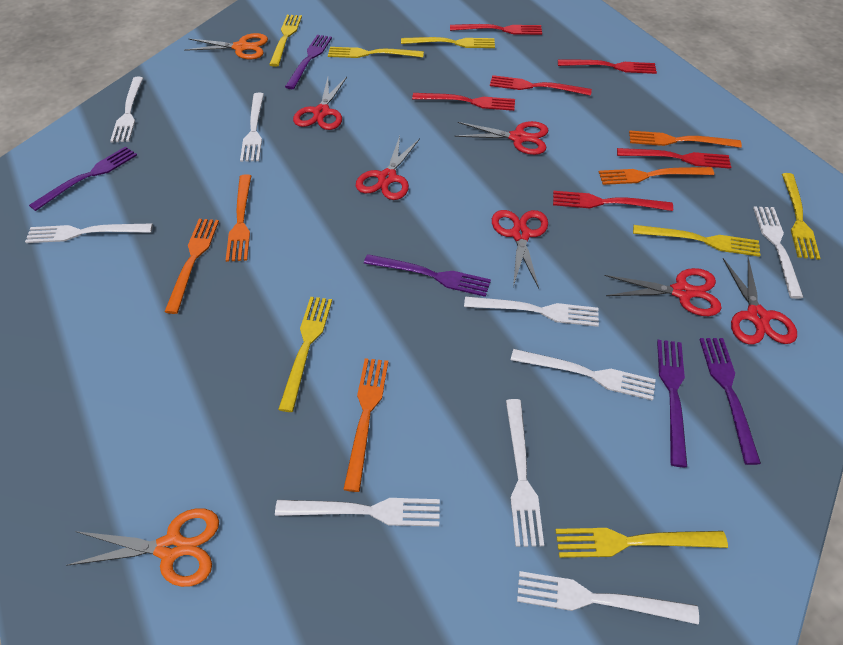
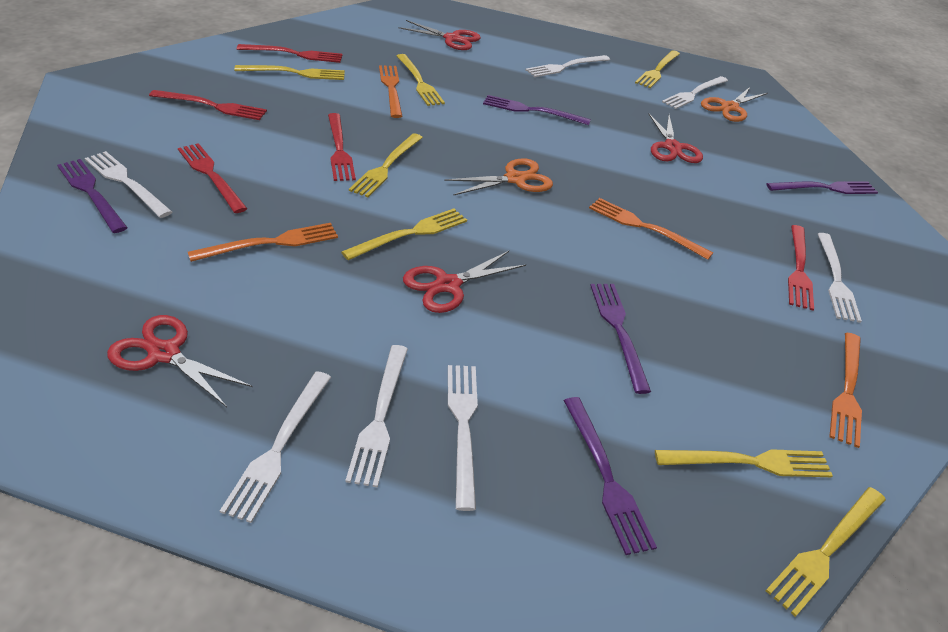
orange fork: [164,219,219,314] [226,174,251,262] [343,358,388,492] [599,167,714,185] [629,130,742,148] = 5 -> [188,223,338,262] [379,65,402,118] [589,198,713,260] [829,333,862,448] = 4
red fork: [412,93,515,111] [450,24,542,35] [490,75,592,96] [553,191,673,211] [558,60,657,74] [617,148,731,169] = 6 -> [149,90,267,120] [178,143,248,213] [237,44,343,63] [328,113,356,181] [788,225,814,310] = 5
red scissors: [293,77,347,130] [356,136,420,200] [455,121,548,155] [492,210,548,289] [604,268,722,316] [722,257,797,344] = 6 -> [107,315,253,407] [398,20,481,50] [403,251,526,313] [648,113,703,163] = 4
white fork: [25,223,153,243] [110,77,143,143] [240,93,264,162] [275,498,440,527] [464,297,599,327] [506,399,544,547] [511,349,656,401] [517,571,699,625] [753,206,804,299] = 9 -> [85,151,172,218] [220,371,331,523] [345,345,408,488] [448,365,478,511] [525,55,610,77] [662,76,728,109] [818,233,862,323] = 7

